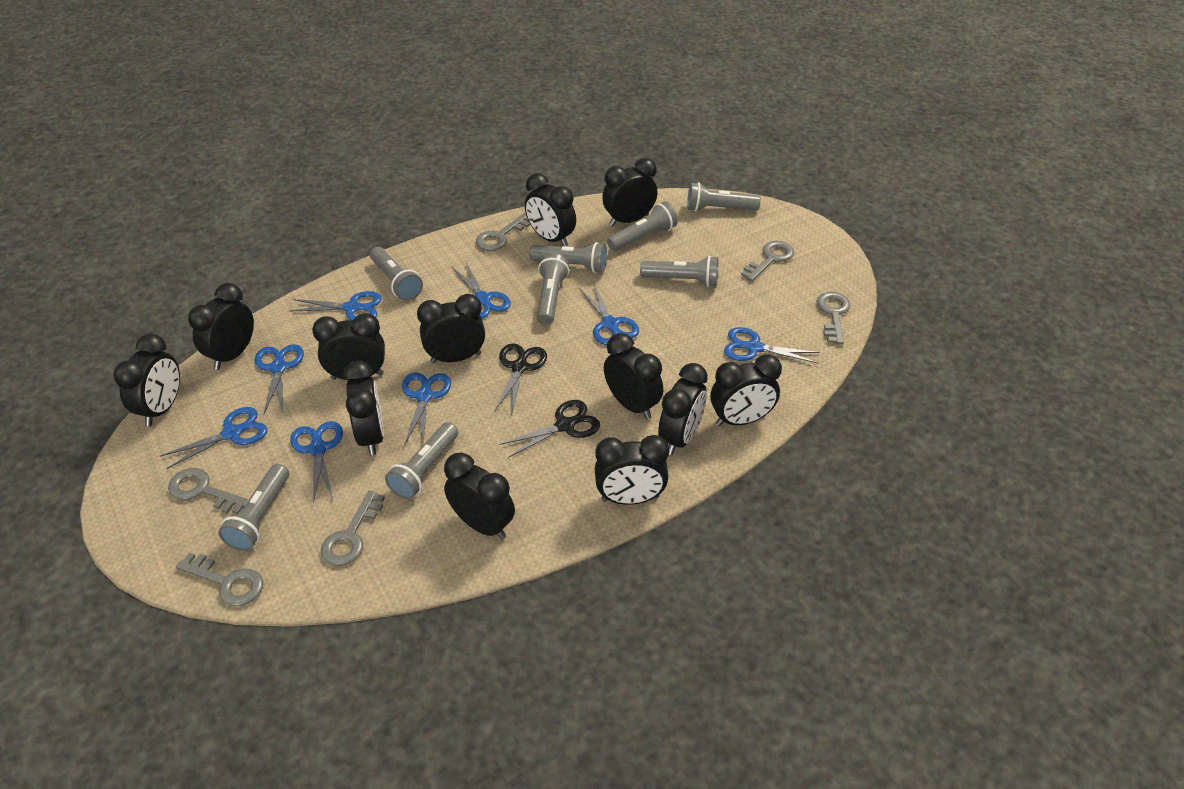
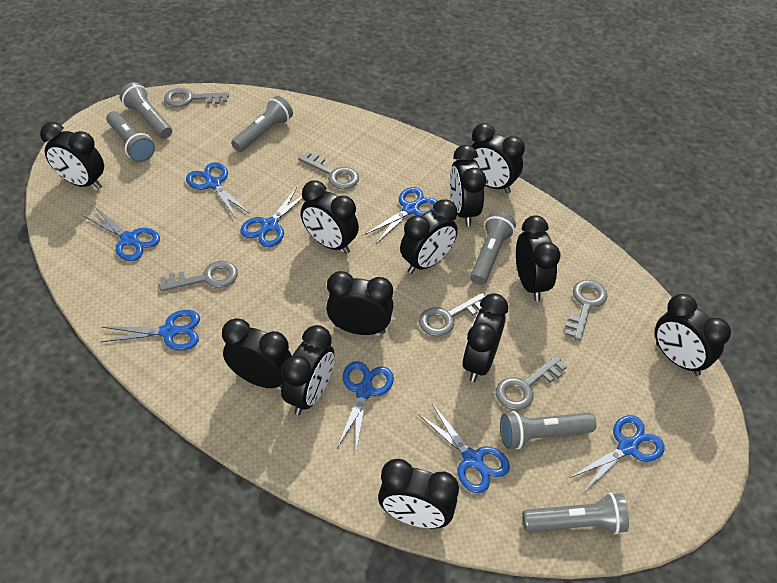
black scissors: [494,343,547,412] [500,400,600,458] = 2 -> none = 0
grey flashlight: [218,464,289,551] [370,247,423,301] [385,422,458,500] [529,242,607,273] [537,253,569,325] [607,201,678,251] [640,256,718,287] [687,182,761,212] = 8 -> [106,111,155,162] [119,82,172,139] [231,96,293,152] [470,212,516,285] [500,411,597,449] [522,493,629,534] = 6

